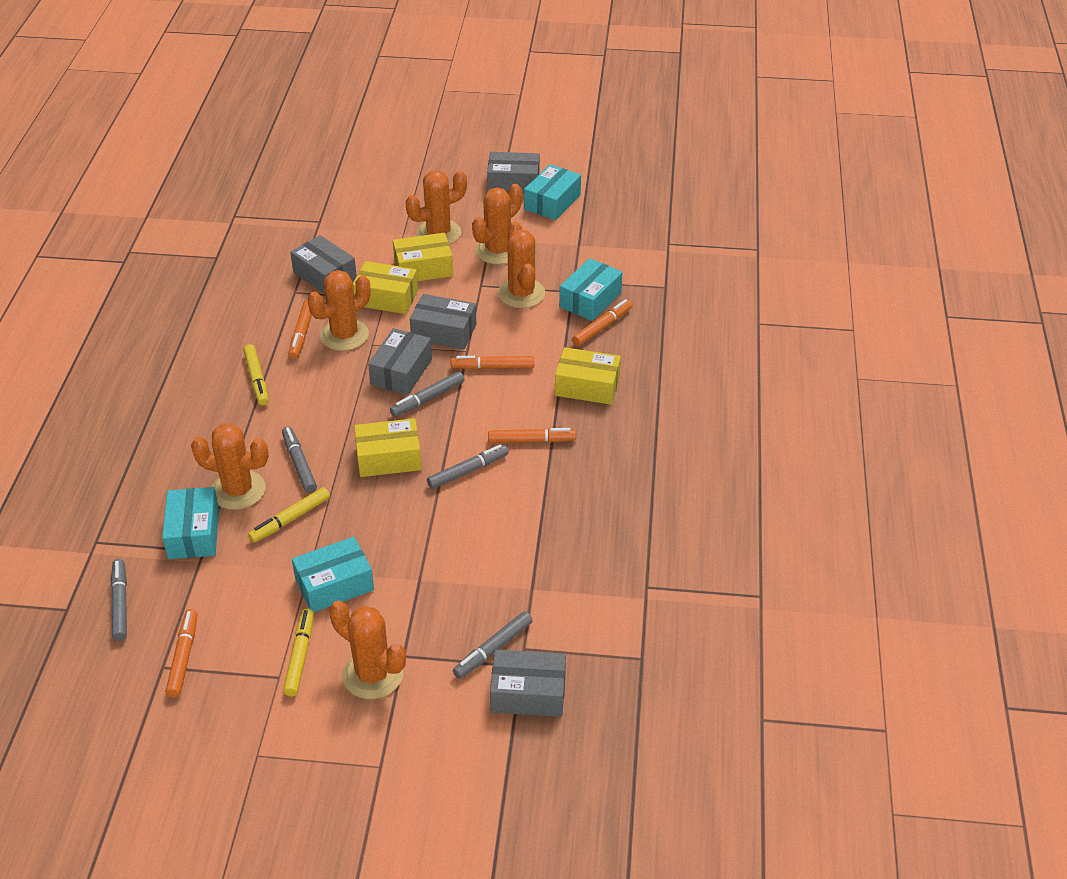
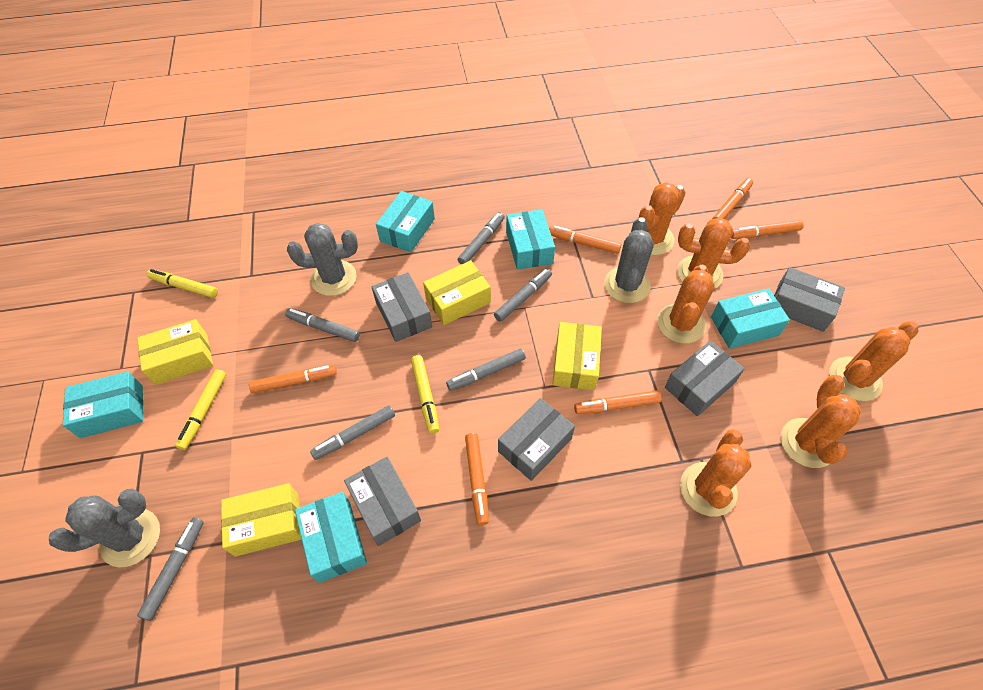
grey cactus: none = 0 -> [49,488,160,568] [287,223,358,296] [604,217,654,303] = 3
grey marker: [111,559,127,641] [282,427,317,493] [390,371,464,417] [427,444,509,489] [453,611,533,679] = 5 -> [137,517,204,621] [285,308,360,342] [310,406,395,460] [446,349,526,391] [458,212,505,264] [494,268,552,322] = 6
orange marker: [166,609,197,698] [288,299,312,359] [451,356,534,370] [488,428,576,443] [572,299,633,346] = 5 -> [249,365,337,393] [465,433,489,525] [549,226,621,254] [574,390,662,414] [712,178,753,219] [731,220,804,239] = 6
turquoise box: [162,487,219,559] [292,537,374,612] [524,164,581,220] [559,258,623,321] = 4 -> [63,372,143,438] [295,492,367,583] [376,191,435,252] [506,209,555,270] [711,289,790,349] = 5

